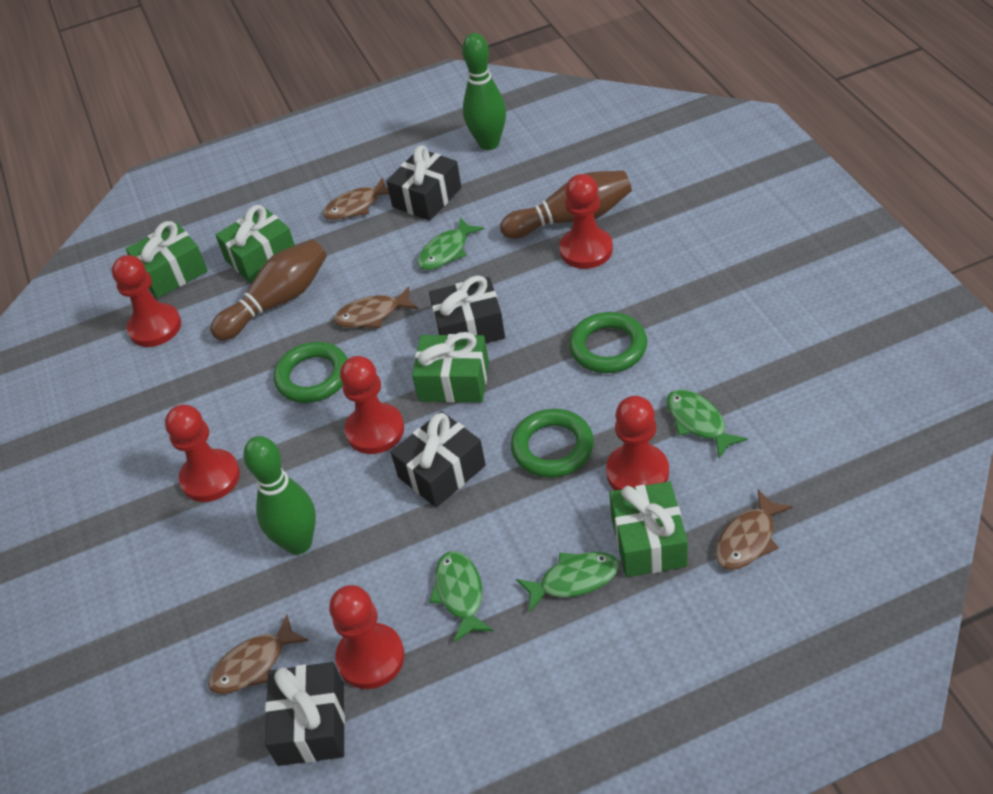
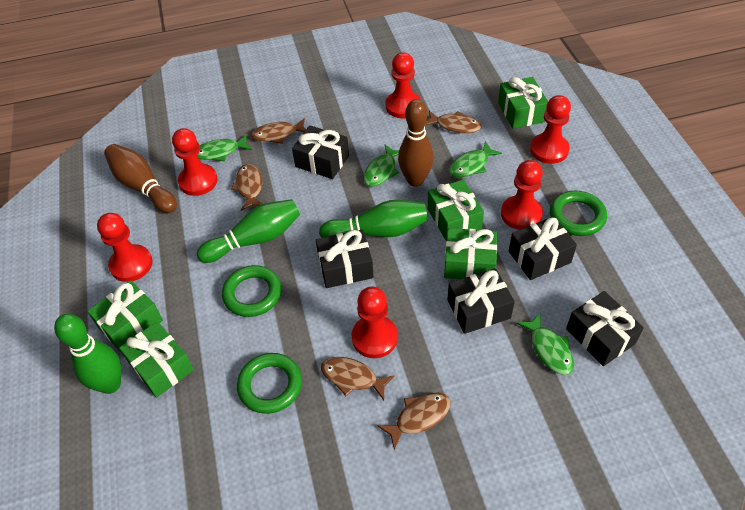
black gift: [265,662,345,766] [386,145,461,221] [391,411,486,507] [429,276,505,343] = 4 -> [292,125,349,179] [316,229,374,288] [447,268,515,334] [509,217,577,280] [566,291,644,366] = 5
brown fish: [208,614,309,694] [323,177,389,220] [334,287,418,328] [716,489,793,570] = 4 -> [231,164,262,211] [252,118,306,144] [321,357,395,400] [378,393,451,450] [425,111,481,133] = 5
green bowling pin: [243,436,316,555] [462,33,506,150] = 2 -> [54,314,121,394] [197,199,300,263] [319,200,428,238] = 3
green gift: [126,221,208,299] [216,205,295,283] [412,332,489,403] [610,481,688,577] = 4 -> [87,280,163,352] [119,321,194,398] [428,180,484,241] [444,228,498,279] [498,77,548,129] = 5

